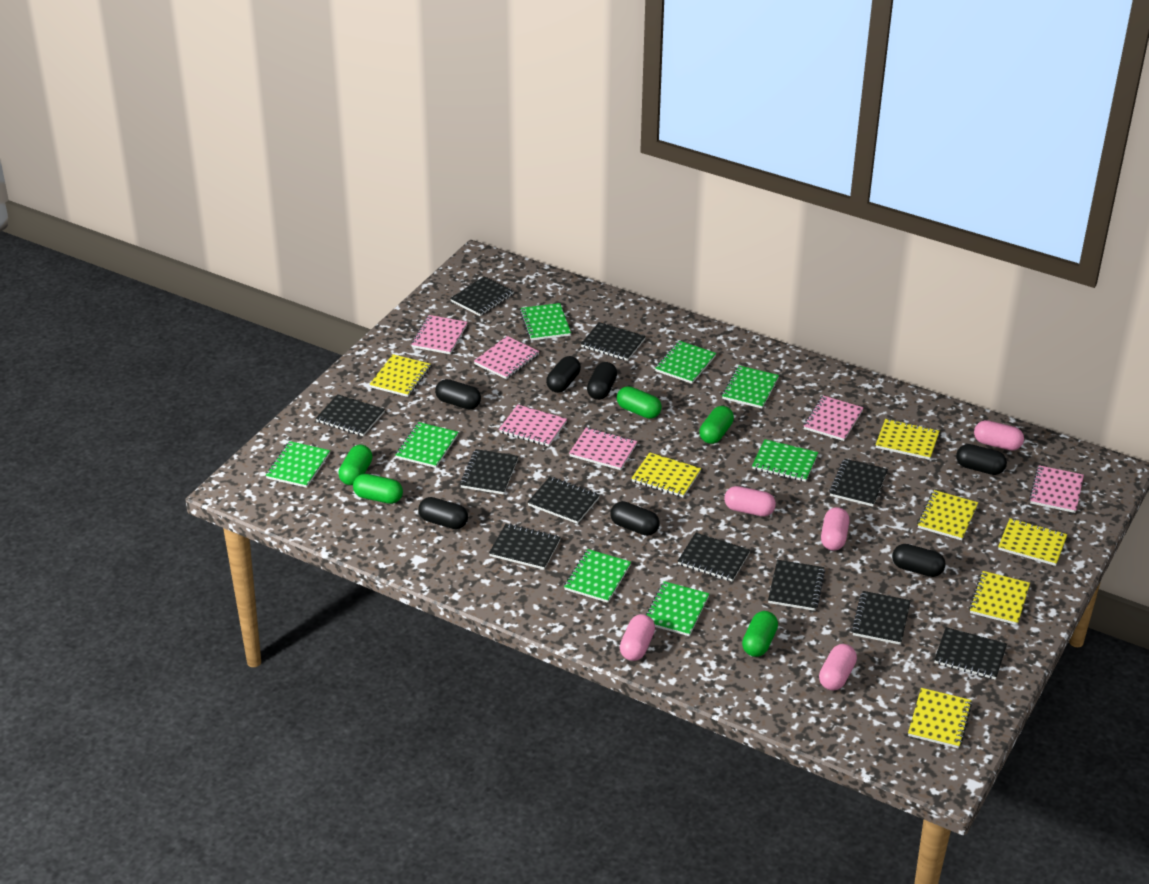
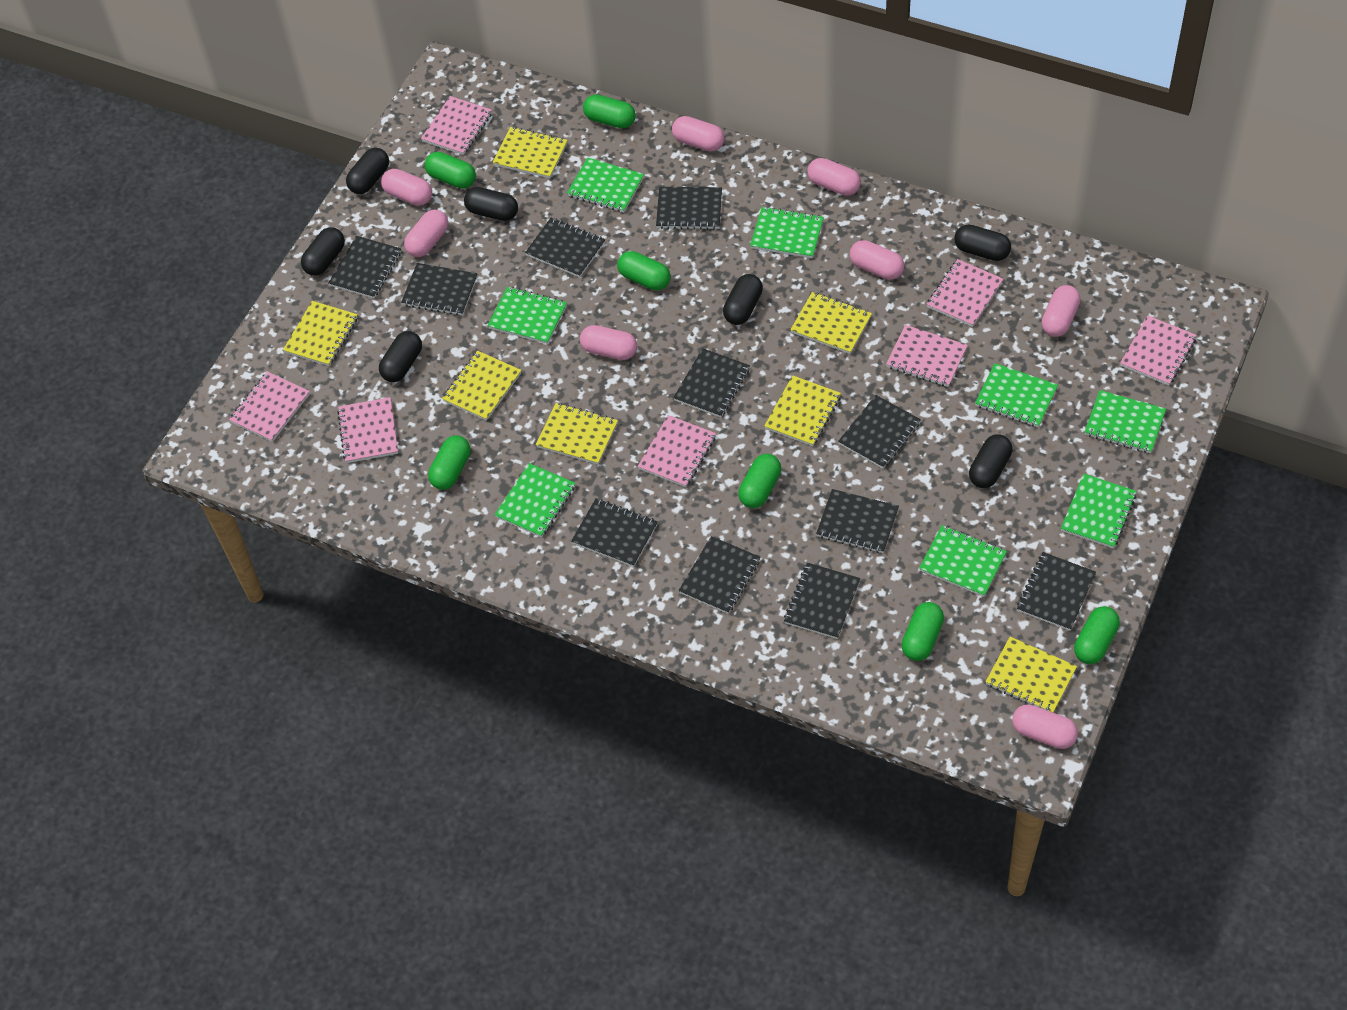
green capsule: [338,445,373,485] [353,474,403,504] [617,386,662,419] [699,406,734,444] [742,611,778,657] = 5 -> [425,152,476,189] [428,435,471,490] [583,95,636,128] [617,251,671,290] [738,454,781,508] [902,602,944,661] [1074,606,1120,664] = 7
pink capsule: [620,614,655,661] [724,486,776,516] [819,644,857,690] [821,507,849,550] [974,420,1024,450] = 5 -> [381,169,432,206] [404,210,448,257] [580,325,637,360] [672,116,725,152] [807,158,861,196] [850,240,904,280] [1012,704,1078,749] [1042,285,1081,337] = 8
pink notebook: [411,315,467,354] [474,336,539,379] [499,405,567,447] [569,428,637,470] [804,396,864,441] [1029,465,1084,513] = 6 -> [229,372,310,442] [337,397,398,463] [421,96,492,155] [638,415,716,487] [886,325,968,387] [927,259,1003,327] [1120,315,1197,386] = 7

